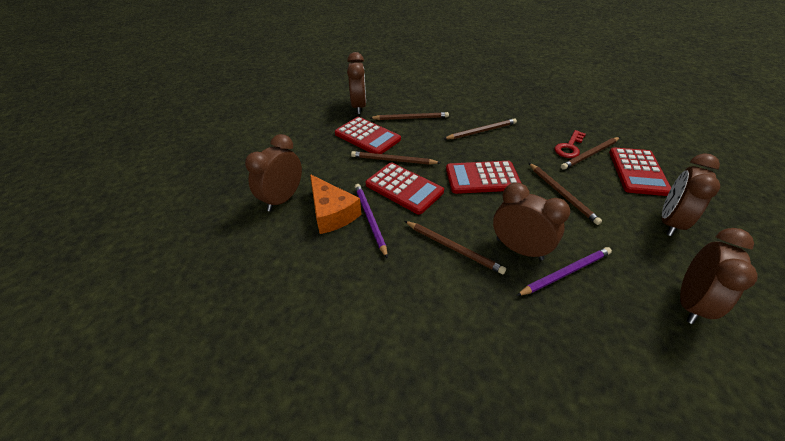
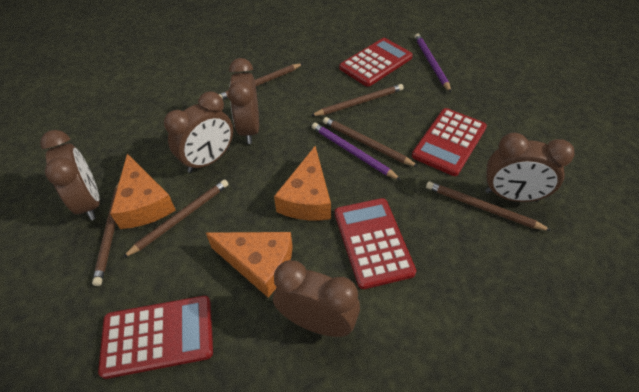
orange cheese: [310,174,362,234] = 1 -> [110,153,176,229] [206,232,293,297] [274,146,331,220] = 3
red key: [555,130,586,158] = 1 -> none = 0

